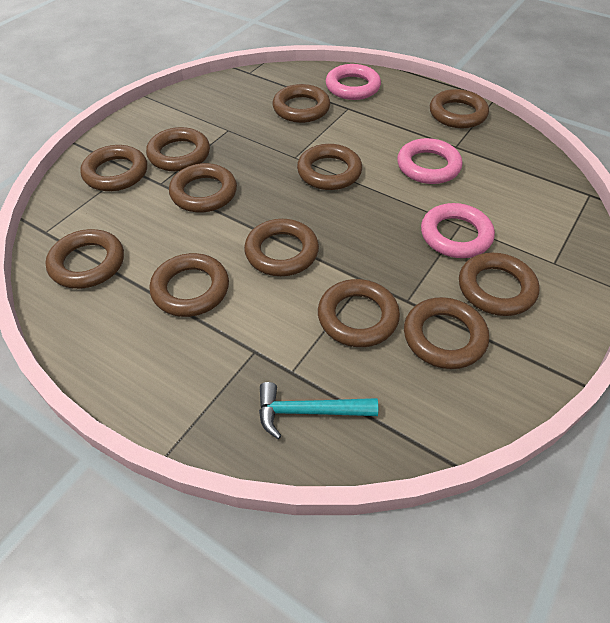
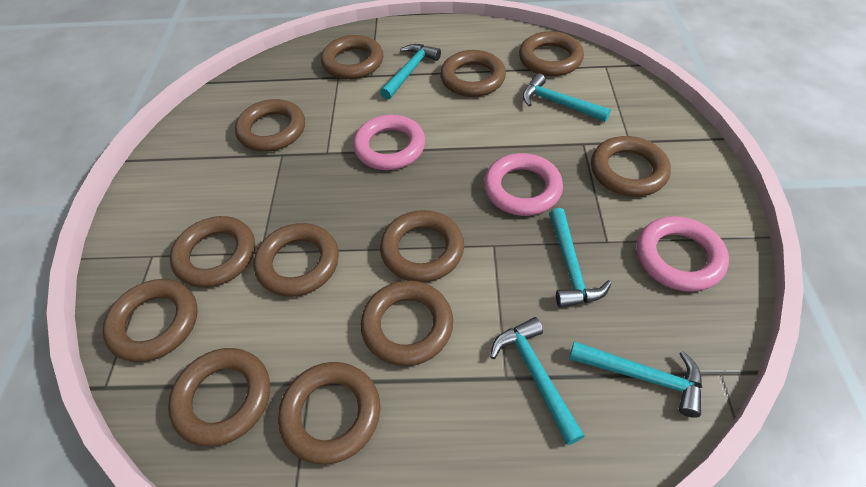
turquoise hammer: [259,382,378,439] = 1 -> [380,44,441,100] [490,317,584,445] [522,73,611,122] [549,208,612,307] [569,341,702,418] = 5

